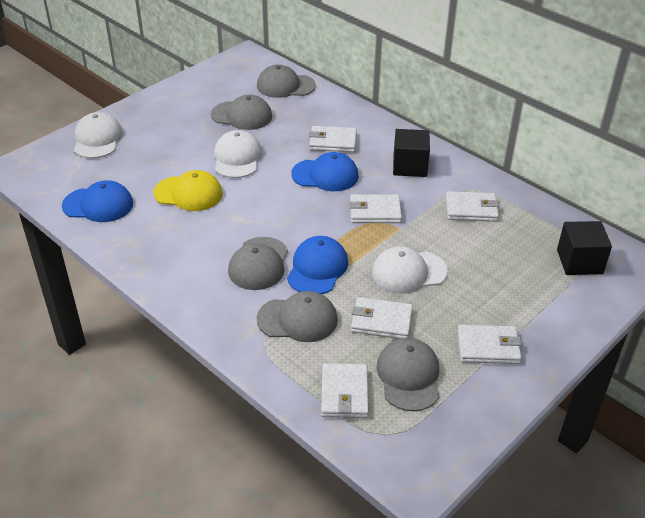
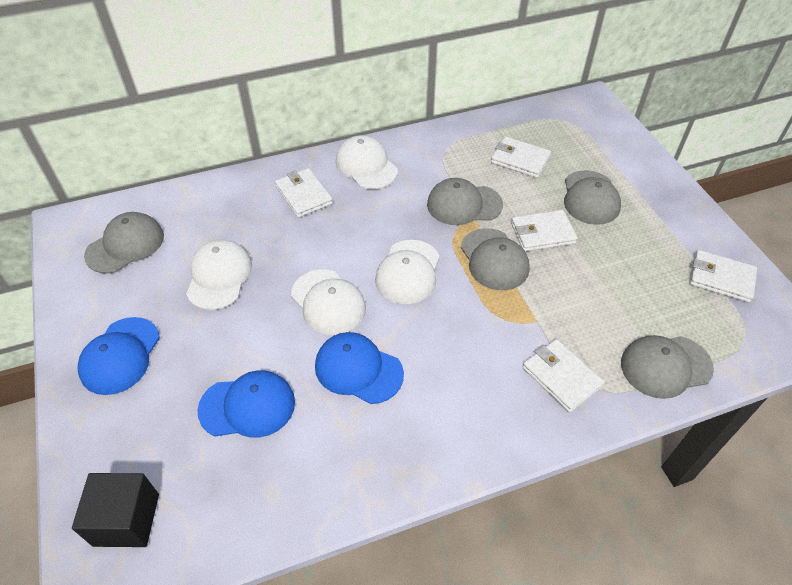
black cube: [393,129,430,177] [557,221,612,275] = 2 -> [72,473,159,547] = 1
white cap: [74,112,123,159] [214,130,262,178] [372,246,448,294] = 3 -> [186,239,252,310] [291,269,366,335] [335,135,398,189] [375,240,440,304] = 4
white wallet: [309,126,357,152] [321,363,369,418] [349,194,402,223] [351,297,413,339] [446,191,499,222] [457,325,522,364] = 6 -> [275,168,333,218] [491,137,551,178] [511,210,578,252] [523,339,604,412] [689,250,757,302] = 5
yellow cap: [153,170,223,211] = 1 -> none = 0

